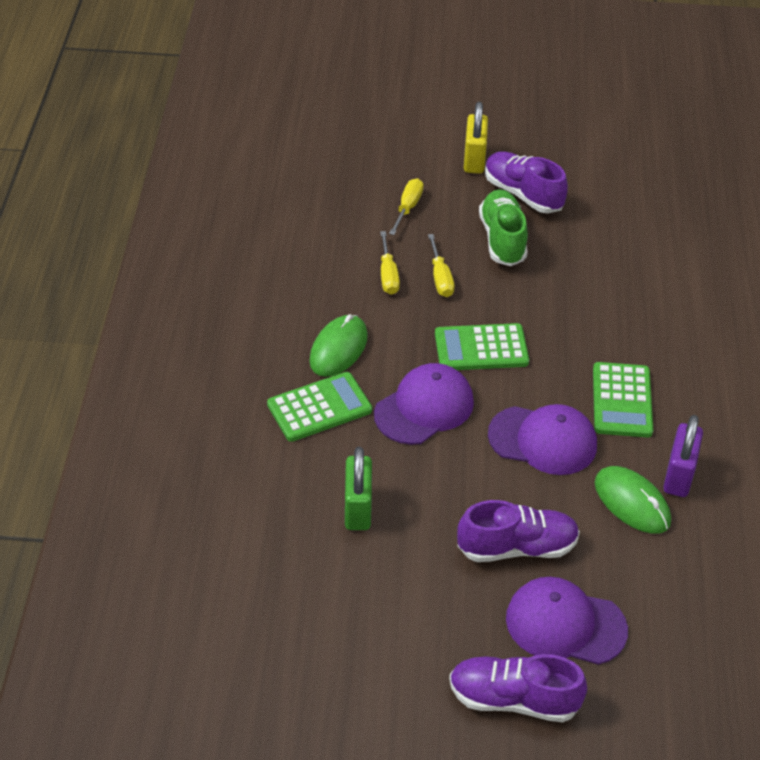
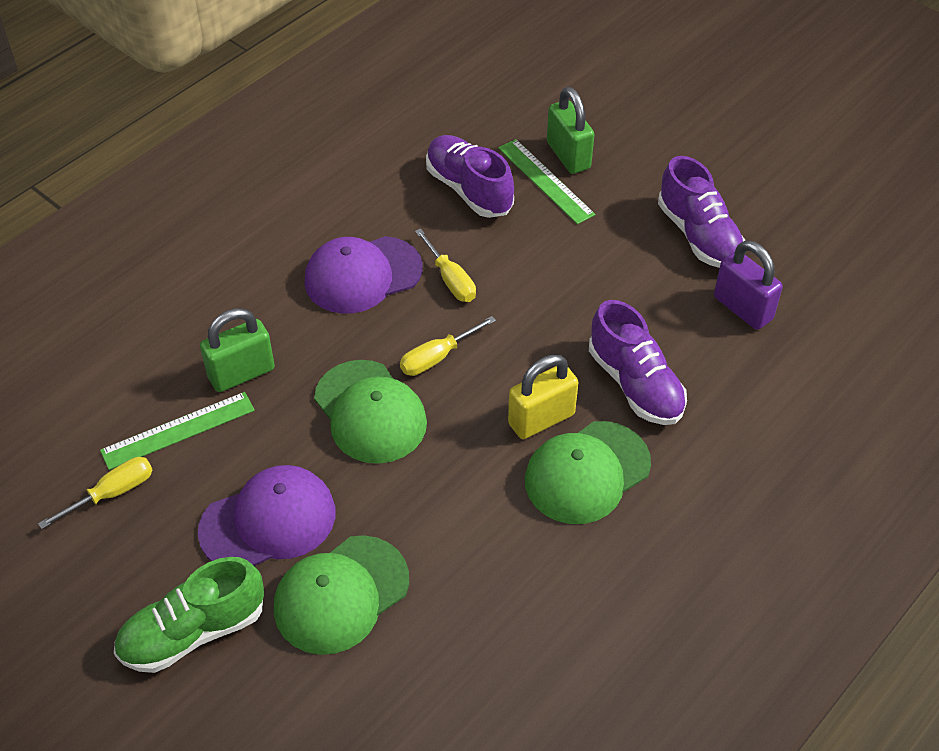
green calculator: [267,372,372,442] [435,323,529,370] [593,362,653,437] = 3 -> none = 0
green cap: none = 0 -> [274,535,409,655] [314,360,427,464] [525,421,651,524] = 3
green mouse: [309,314,368,377] [595,466,671,534] = 2 -> none = 0
green padlock: [345,447,372,530] = 1 -> [200,308,275,392] [547,87,594,174] = 2
green ruler: none = 0 -> [100,392,255,470] [498,139,595,224] = 2
purple cap: [374,363,474,445] [488,404,597,475] [506,577,628,665] = 3 -> [198,465,336,566] [304,236,423,314] = 2

